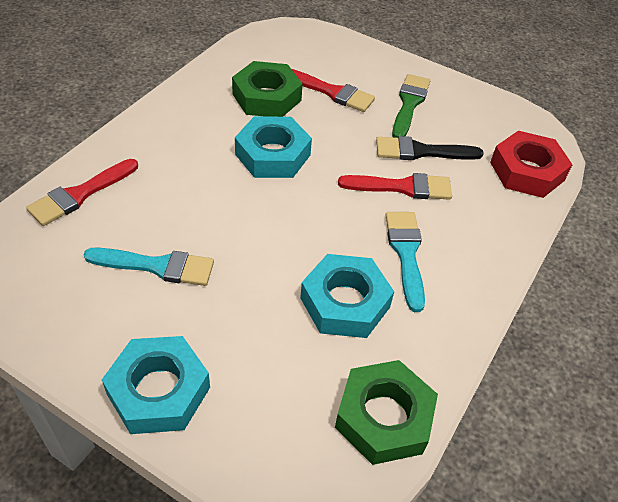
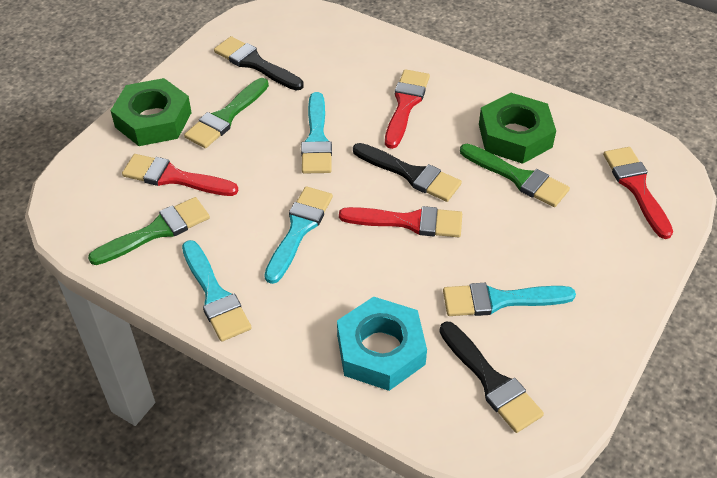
black brush: [376,136,484,160] = 1 -> [214,36,304,91] [353,143,462,202] [439,321,544,433] = 3
green brush: [392,74,430,138] = 1 -> [88,197,210,265] [184,78,269,148] [460,144,570,207] = 3
red brush: [26,159,138,226] [292,69,375,112] [338,173,452,200] = 3 -> [122,154,239,196] [339,206,462,237] [385,69,430,149] [603,147,673,239] = 4
red nut: [490,131,573,198] = 1 -> none = 0
turquoise brush: [83,248,214,286] [385,212,425,312] = 2 -> [182,240,251,342] [264,186,333,284] [301,92,332,174] [443,283,576,316] = 4
turquoise nut: [102,336,210,434] [235,116,312,178] [300,254,394,338] = 3 -> [337,296,427,391] = 1

